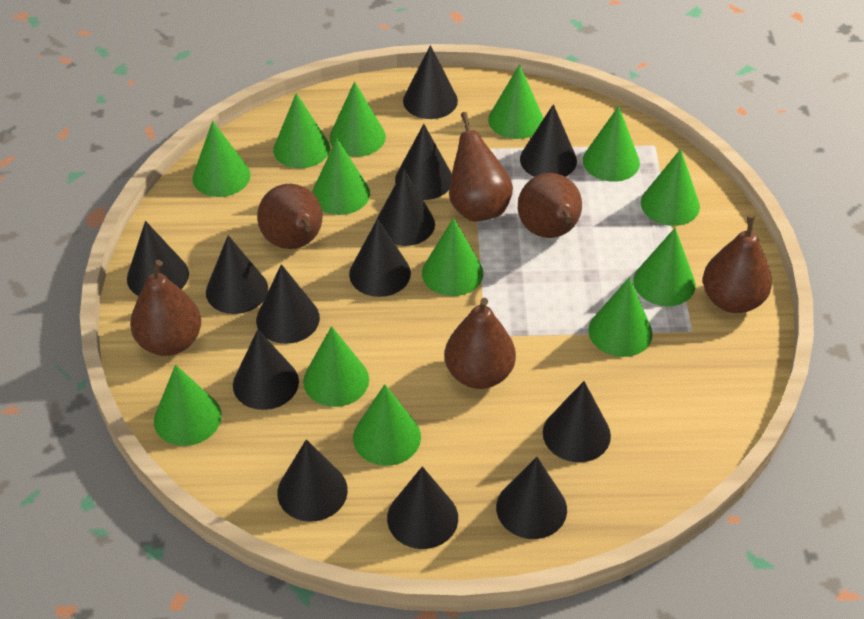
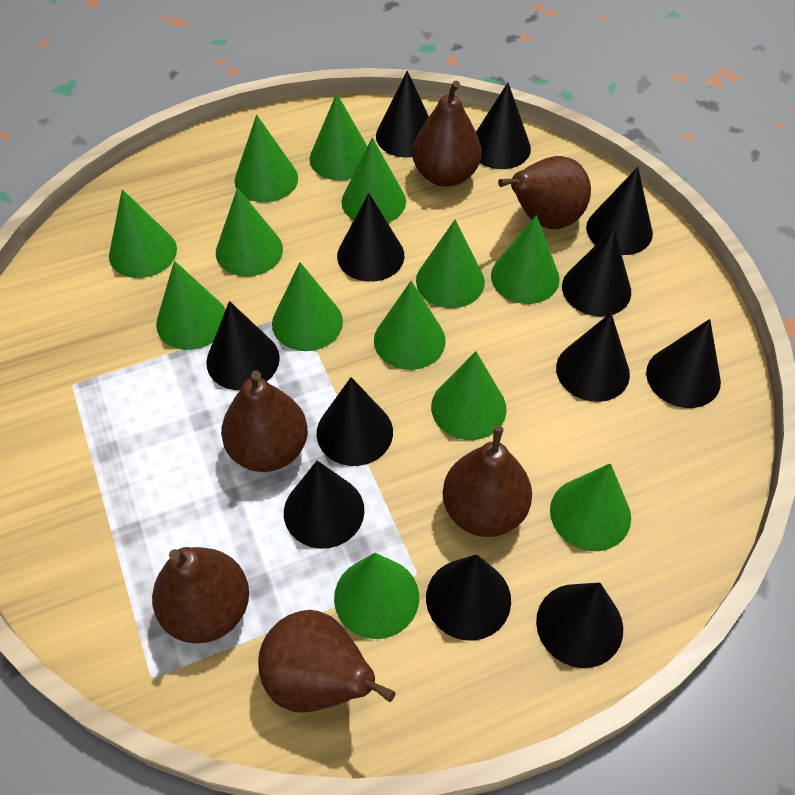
black cone: [127,221,189,296] [206,235,268,314] [233,329,299,410] [256,264,320,344] [277,439,348,522] [349,218,411,297] [376,169,435,246] [387,466,458,549] [395,124,452,200] [403,45,458,119] [496,457,567,539] [520,104,577,177] [543,381,611,462] = 13 -> [206,301,280,390] [284,461,364,549] [317,377,393,466] [337,193,404,282] [376,71,429,158] [426,554,511,641] [476,83,531,169] [536,582,623,668] [556,313,630,402] [562,228,631,317] [586,167,653,255] [646,319,721,408] = 12

